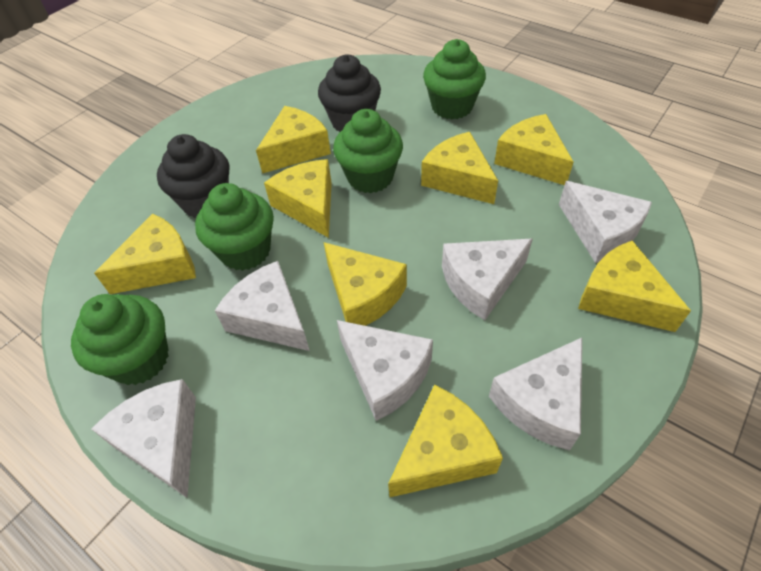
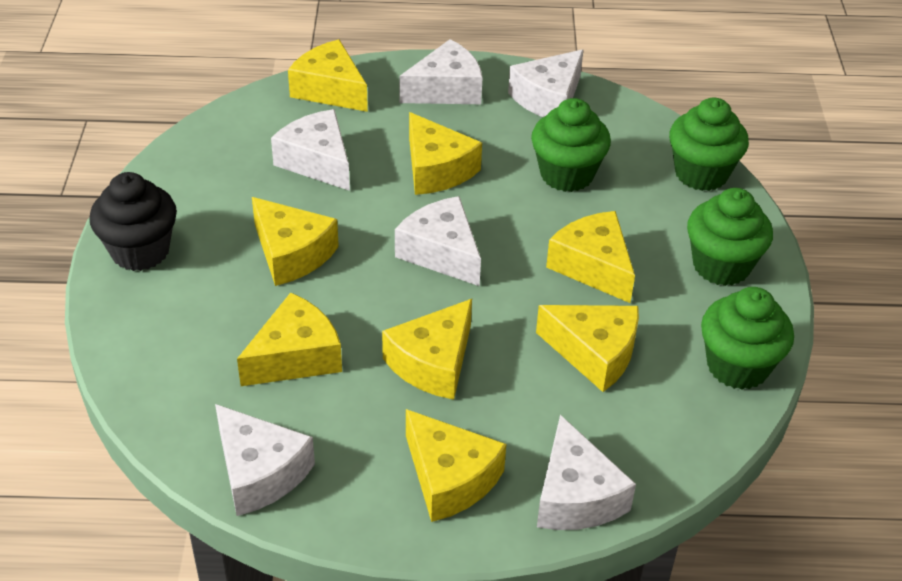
black cupcake: [157,134,229,218] [318,54,381,132] = 2 -> [89,172,177,271] = 1

